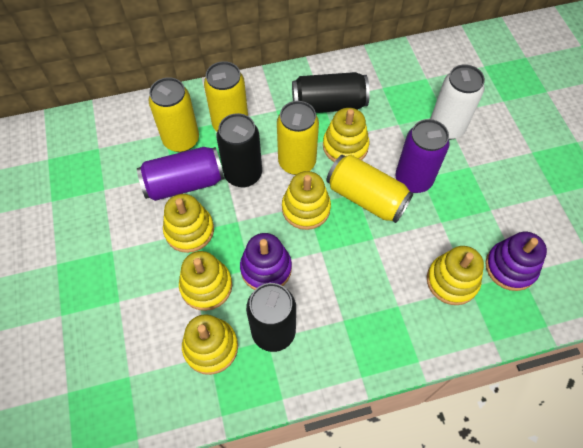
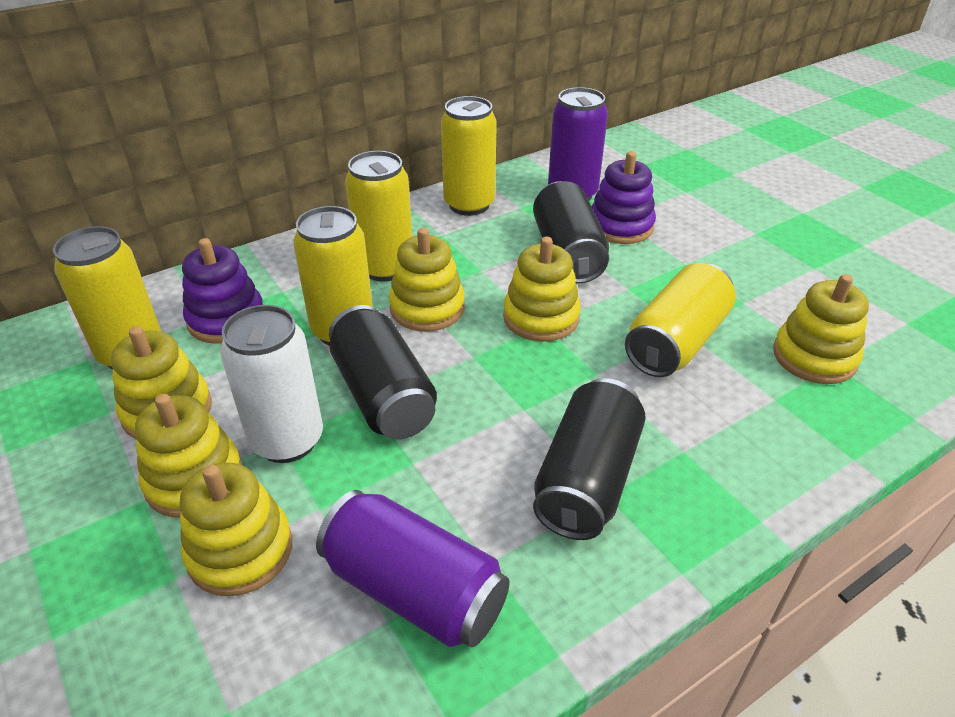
yellow can: [149,77,199,152] [204,61,248,131] [277,101,319,175] [326,155,413,223] = 4 -> [53,226,162,369] [293,206,373,346] [345,151,412,282] [441,96,497,216] [625,263,736,377] = 5

